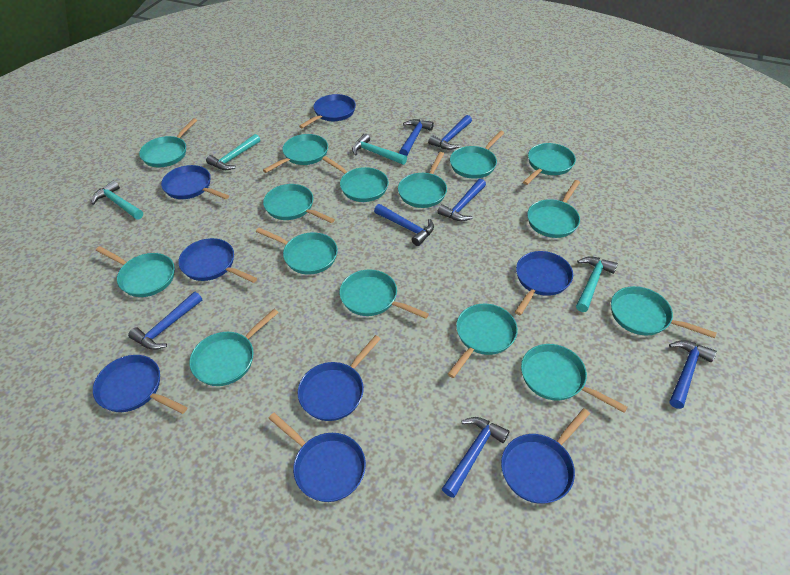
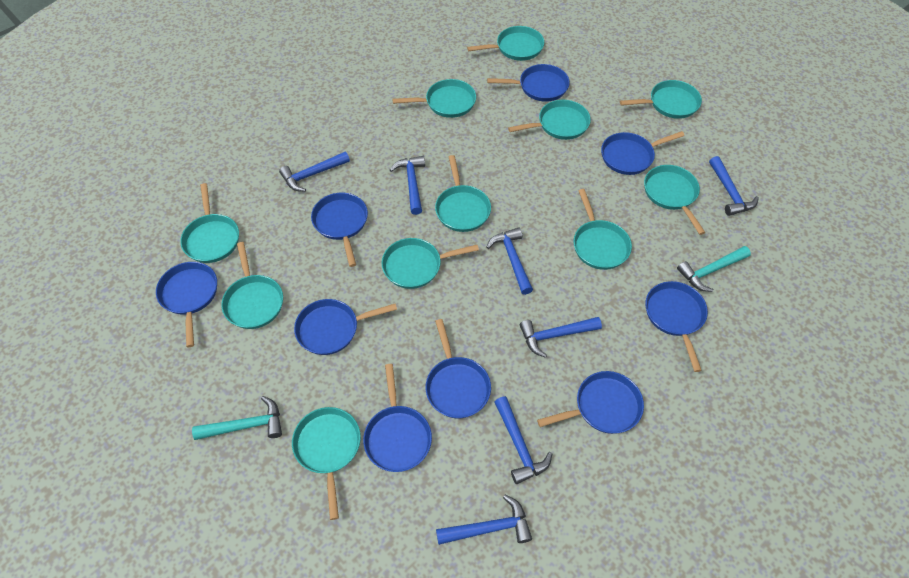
blue pan: [93,355,188,414] [161,165,229,199] [178,238,257,283] [268,413,366,502] [298,335,381,421] [299,94,356,128] [501,408,590,504] [515,251,573,315] = 8 -> [156,262,217,347] [294,299,397,355] [311,193,368,267] [363,364,432,472] [425,319,491,418] [487,64,570,102] [537,371,644,434] [601,131,685,175] [645,281,708,372] = 9
turquoise hammer: [92,180,143,220] [206,134,260,170] [352,133,407,165] [576,257,618,312] = 4 -> [192,396,282,440] [677,246,751,292] = 2
turquoise pan: [96,246,175,297] [139,118,197,167] [189,309,279,386] [256,228,338,274] [263,134,328,173] [263,184,335,223] [322,156,389,202] [339,269,429,319] [398,152,447,208] [448,304,518,378] [450,131,504,179] [521,344,628,413] [523,143,576,185] [527,180,580,238] [611,286,717,338] = 15 -> [180,183,239,263] [221,242,283,329] [292,407,361,520] [381,238,479,289] [392,79,476,118] [435,155,491,232] [467,26,544,61] [508,100,591,140] [573,189,632,270] [620,80,702,119] [644,165,705,235] = 11

